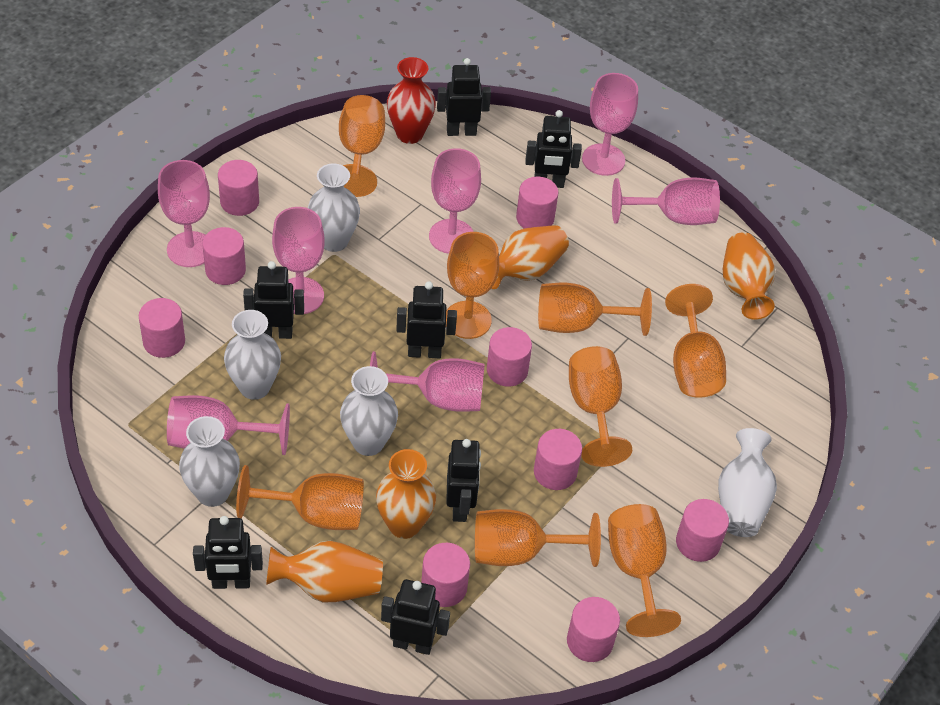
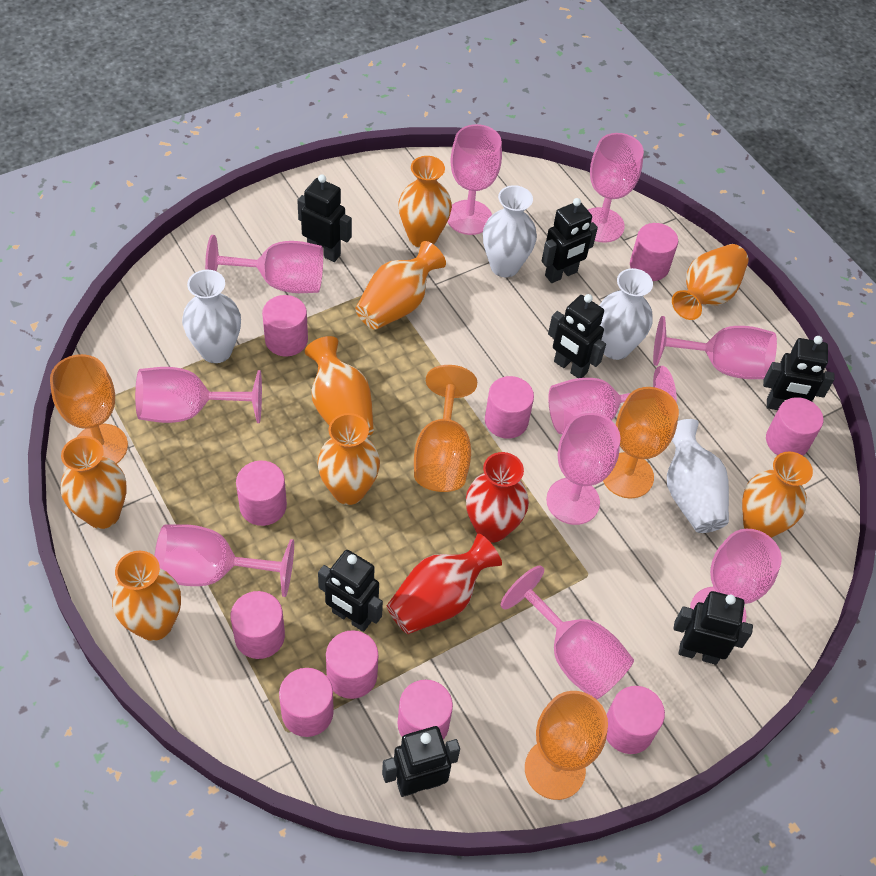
orange goblet: [236,465,364,530] [339,95,385,197] [446,232,499,339] [475,509,601,567] [538,282,652,336] [569,346,632,467] [608,504,681,637] [665,284,726,398] = 8 -> [50,354,128,464] [414,365,477,492] [525,691,608,800] [603,387,679,498] = 4
orange vase: [266,541,383,602] [376,449,436,539] [491,225,569,289] [723,232,775,320] = 4 -> [61,436,127,529] [112,551,181,641] [305,336,374,438] [317,413,380,505] [355,241,446,330] [398,156,452,248] [672,244,749,320] [742,451,813,538] = 8
pink cylinder: [139,298,185,358] [202,227,246,285] [218,160,259,216] [421,543,470,607] [487,327,532,387] [516,177,559,228] [534,429,582,490] [567,597,620,662] [676,499,729,562] = 9 -> [231,591,285,659] [236,460,287,526] [262,295,308,357] [279,668,334,737] [326,630,378,699] [398,680,453,740] [485,376,534,439] [606,686,665,754] [630,223,678,281] [766,397,823,456] = 10
pink goblet: [158,160,210,267] [167,395,290,455] [272,207,325,314] [370,352,485,412] [429,148,481,254] [582,73,638,176] [612,178,720,225] = 7 -> [135,367,262,423] [154,524,294,597] [205,235,323,293] [448,124,502,235] [501,566,634,699] [546,413,621,525] [548,366,677,434] [588,133,644,243] [653,316,777,379] [690,529,782,623] = 10
red vase: [387,57,436,144] = 1 -> [387,534,502,634] [466,452,529,542] = 2
white vase: [179,416,240,507] [224,310,281,400] [308,164,360,252] [340,366,398,456] [718,428,777,537] = 5 -> [182,270,241,363] [483,185,537,277] [599,268,653,360] [667,419,729,533] = 4

